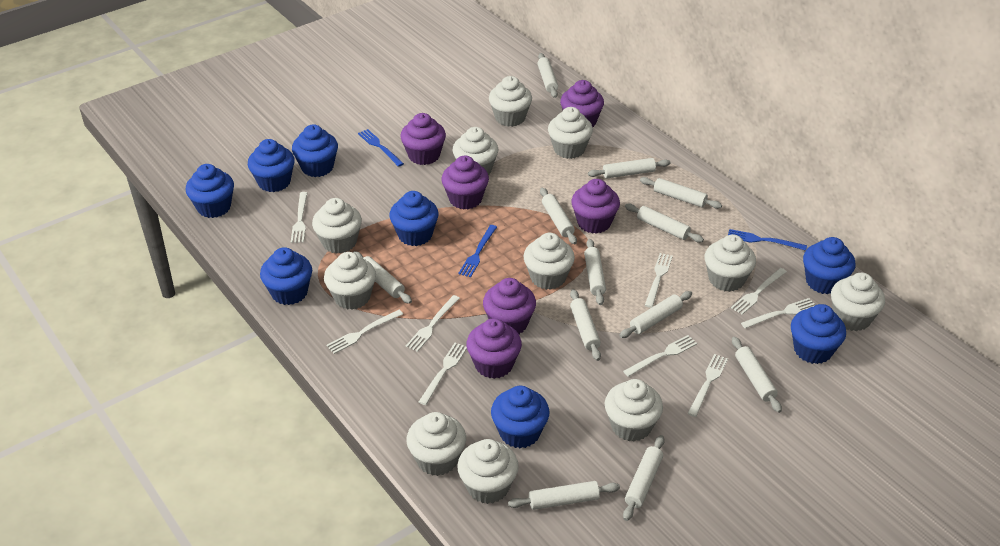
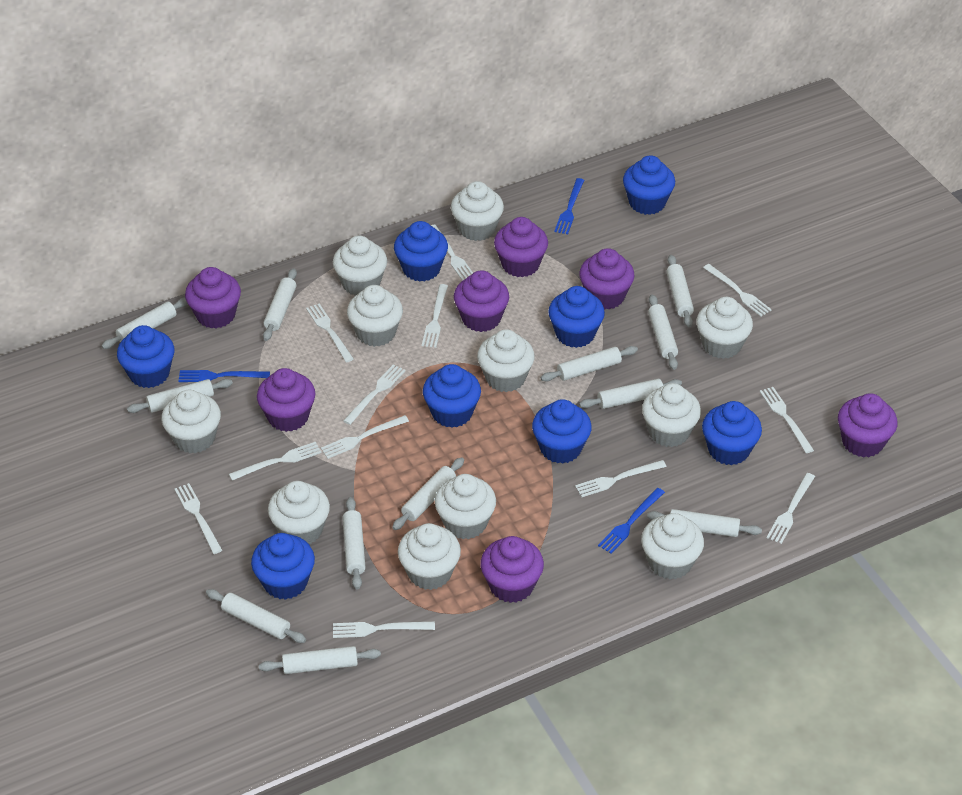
purple cupcake: [400,113,446,165] [441,156,489,209] [466,318,522,379] [483,278,536,334] [560,80,604,127] [571,179,620,234] = 6 -> [185,267,241,328] [257,368,315,432] [454,270,509,332] [481,536,544,603] [494,217,548,277] [579,248,634,310] [838,393,897,457] = 7
white fork: [291,192,307,243] [327,310,403,354] [406,295,460,352] [419,343,467,405] [623,335,697,377] [645,253,673,308] [688,354,728,417] [731,268,787,315] [741,298,815,328] = 9 -> [174,483,222,554] [229,442,322,481] [306,304,354,362] [321,415,409,459] [333,621,435,638] [343,364,406,425] [422,284,448,348] [431,225,473,281] [575,460,667,497] [703,264,772,317] [759,387,814,453] [767,473,815,544] = 12

